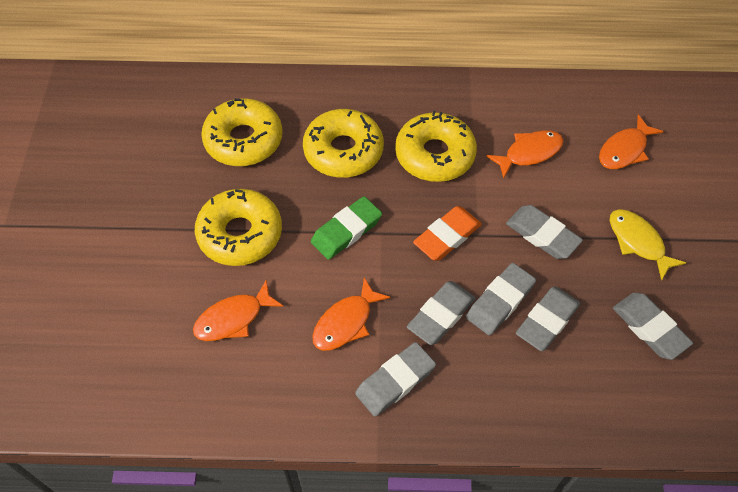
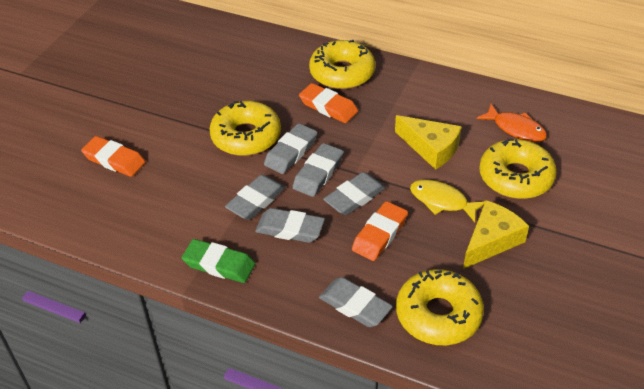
orange eraser: [413,206,482,261] = 1 -> [81,136,146,177] [299,83,358,123] [352,201,408,261] = 3
orange fish: [193,279,284,341] [312,277,390,351] [486,130,563,178] [599,115,664,169] = 4 -> [477,104,547,142] = 1
yellow cheese: none = 0 -> [395,115,462,170] [463,200,529,269] = 2

